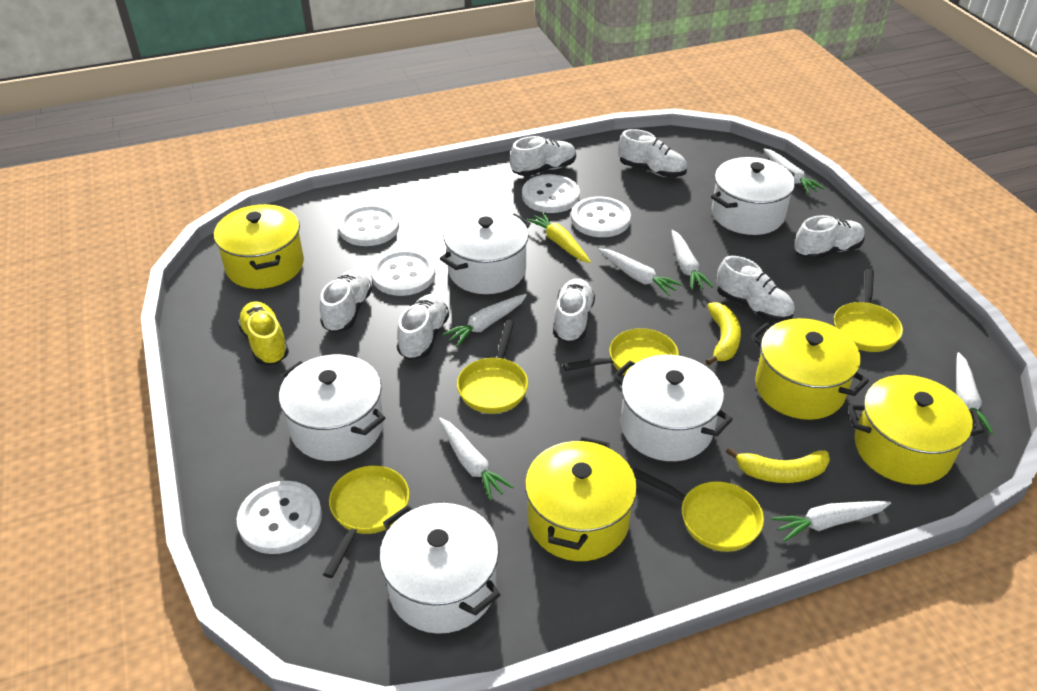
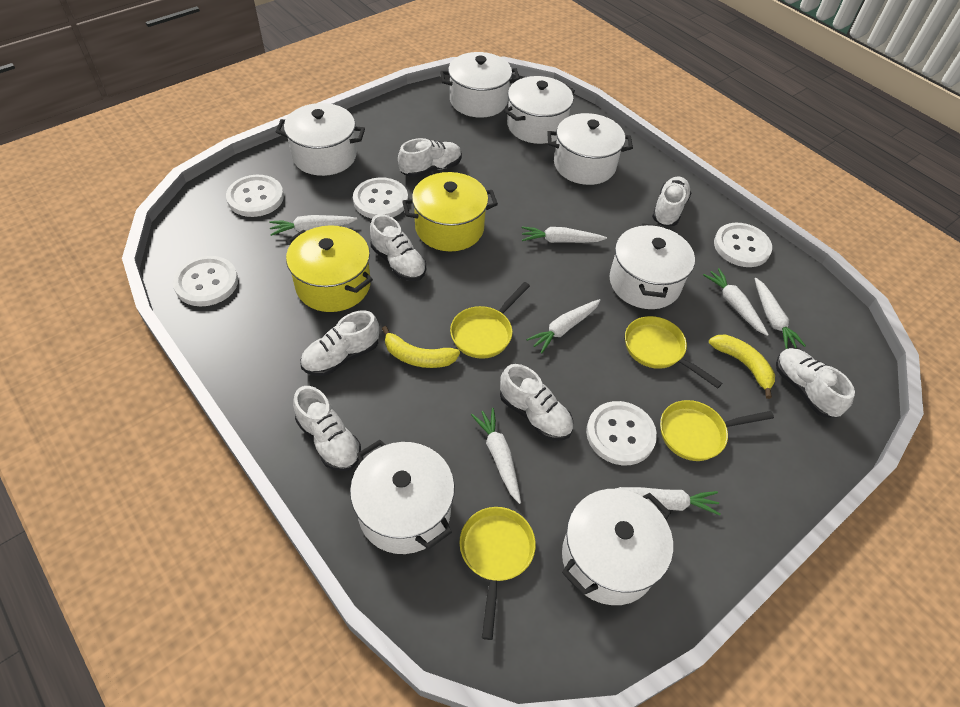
white pot: [279,354,385,461] [379,503,500,634] [440,209,531,294] [613,355,733,461] [711,157,795,235] = 5 -> [276,103,365,176] [350,440,455,554] [440,52,520,118] [504,76,575,144] [547,113,633,185] [562,489,673,605] [610,223,695,309] = 7
yellow carrot: [526,212,591,263] = 1 -> none = 0
yellow pan: [323,466,410,578] [457,320,528,414] [563,328,679,376] [633,468,764,552] [834,269,903,352] = 5 -> [450,282,530,359] [460,507,536,640] [625,316,722,389] [660,400,774,461] = 4
yellow pot: [214,204,304,289] [525,437,637,561] [751,318,869,420] [848,375,984,485] = 4 -> [286,225,373,312] [402,172,498,251] = 2
yellow shoe: [237,301,289,365] = 1 -> none = 0

